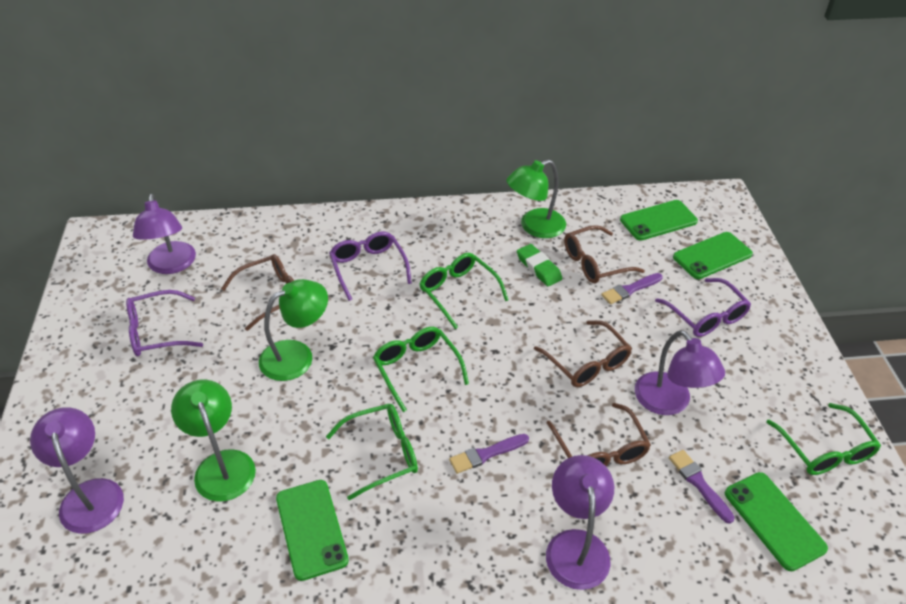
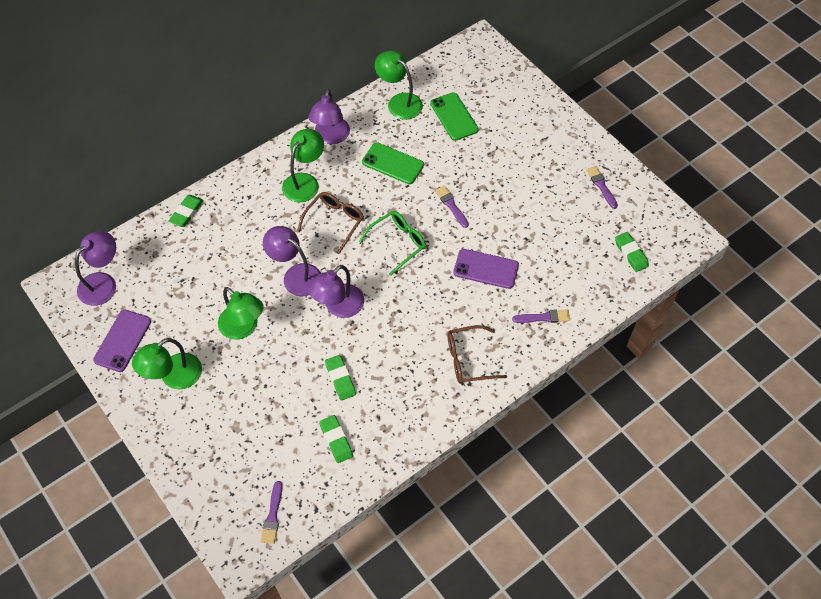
brown glasses: [221,254,294,331] [534,320,632,387] [547,403,651,466] [564,225,645,283] = 4 -> [297,192,364,254] [447,325,507,384] = 2
green eraser: [517,244,563,286] = 1 -> [168,195,204,227] [319,415,353,463] [325,355,356,401] [615,232,649,272] = 4
green glasses: [326,404,418,500] [373,327,469,412] [419,253,509,329] [767,403,881,475] = 4 -> [359,211,426,276] = 1
green lamp: [171,379,256,502] [259,279,328,381] [507,160,566,238] = 3 -> [132,338,202,390] [218,287,264,340] [282,129,324,202] [375,51,423,120] = 4
green phone: [276,480,349,581] [620,200,698,241] [673,232,753,279] [725,472,828,571] = 4 -> [362,142,424,184] [430,92,479,141] = 2
purple brush: [449,434,529,474] [601,273,663,304] [669,450,735,524] = 3 -> [261,481,282,544] [435,186,469,228] [512,309,570,323] [586,166,618,209] = 4
purple glasses: [126,290,203,357] [329,231,412,301] [655,278,751,337] = 3 -> none = 0
purple phone: none = 0 -> [93,310,151,372] [453,249,519,289] = 2

